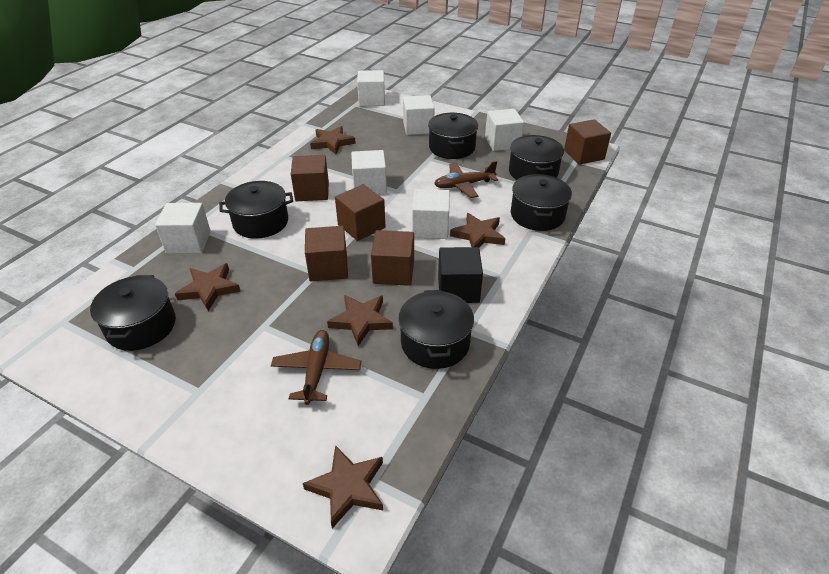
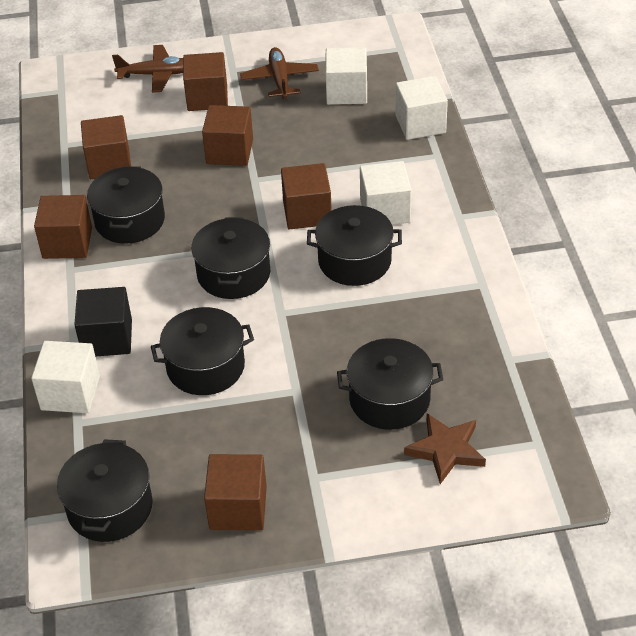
brown cube: [291,155,329,201] [305,226,348,281] [335,184,385,241] [371,230,414,286] [564,119,611,165] = 5 -> [34,195,92,259] [81,115,131,179] [183,52,228,111] [202,105,253,166] [204,454,267,530] [281,163,332,229] = 6
brown star: [175,263,240,311] [303,445,383,528] [310,126,356,154] [327,295,393,346] [450,213,505,247] = 5 -> [404,413,486,484] = 1
white cube: [155,203,211,254] [351,150,387,195] [357,70,385,107] [403,95,435,135] [412,189,450,239] [485,109,524,151] = 6 -> [31,341,100,413] [325,47,367,105] [360,161,412,225] [395,76,448,140] = 4

